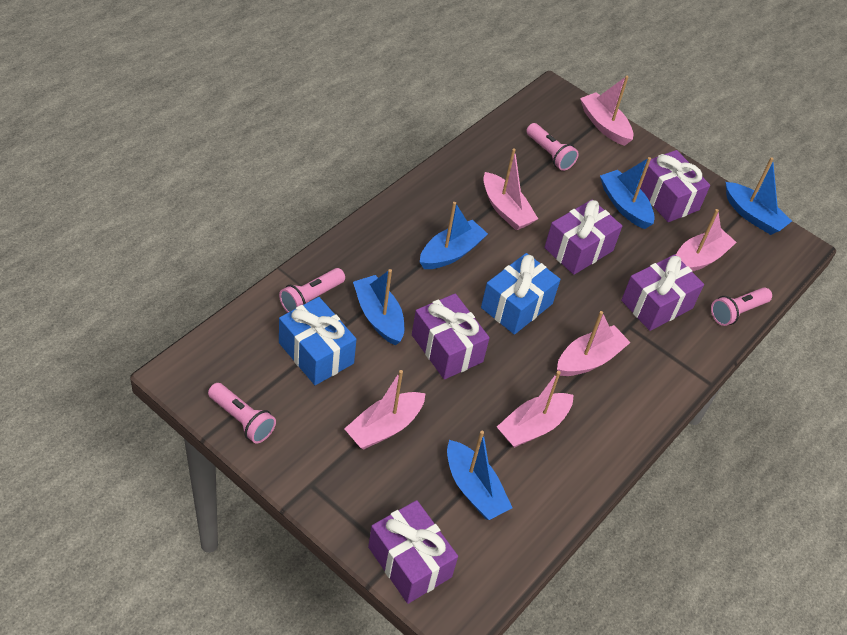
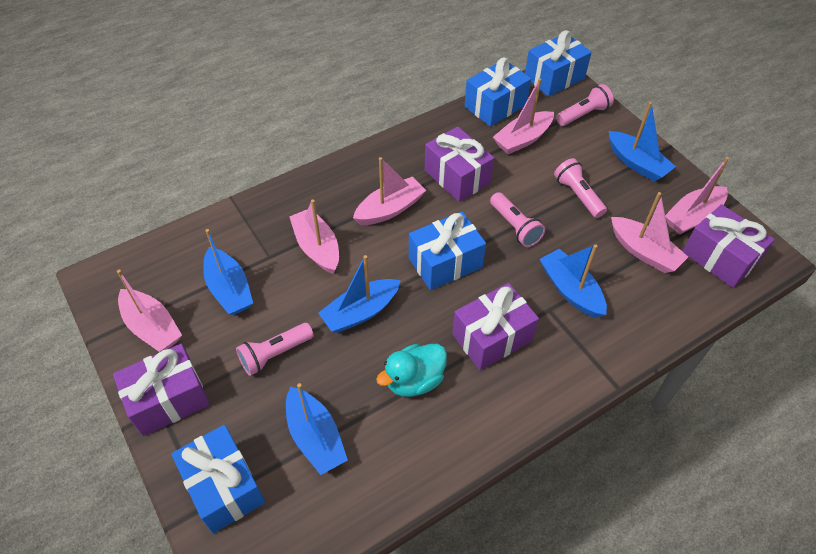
blue gift: [279,297,357,385] [481,253,561,335] = 2 -> [171,425,265,534] [409,212,486,290] [464,58,531,127] [525,30,592,97] = 4
purple gift: [368,500,458,604] [412,294,490,379] [544,200,622,275] [621,254,704,331] [640,150,710,222] = 5 -> [113,344,210,436] [424,127,494,202] [452,283,539,370] [682,204,775,288] = 4
turquoise duck: none = 0 -> [376,344,447,397] = 1

